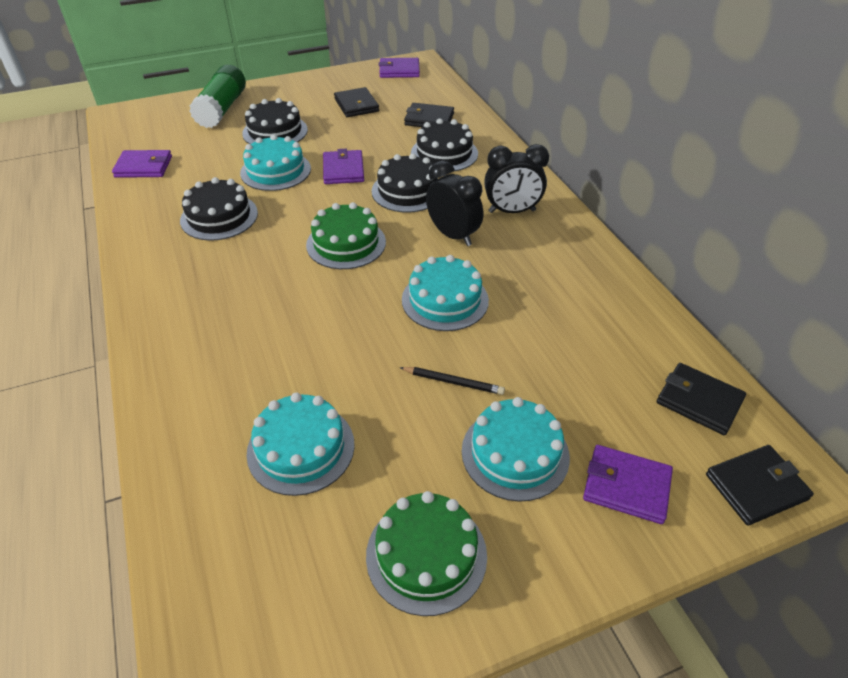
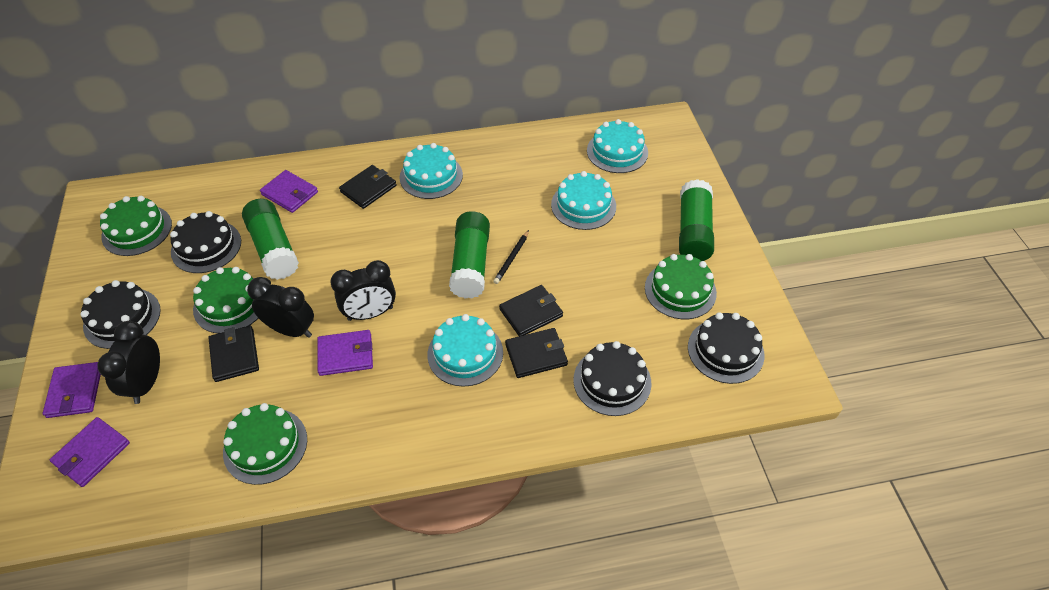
black clock: [426,160,483,246] [484,144,549,213] = 2 -> [98,321,160,404] [247,277,314,338] [330,260,396,321] = 3
green cake: [306,202,386,269] [366,491,487,616] = 2 -> [100,196,172,256] [193,267,258,333] [223,403,307,485] [645,254,717,319] = 4
green glue stick: [189,65,246,128] = 1 -> [242,199,299,280] [449,211,490,299] [679,179,714,261] = 3

